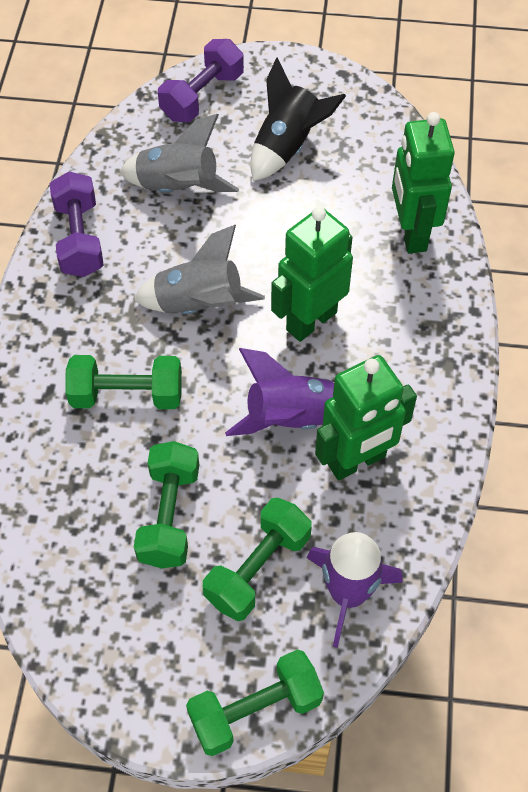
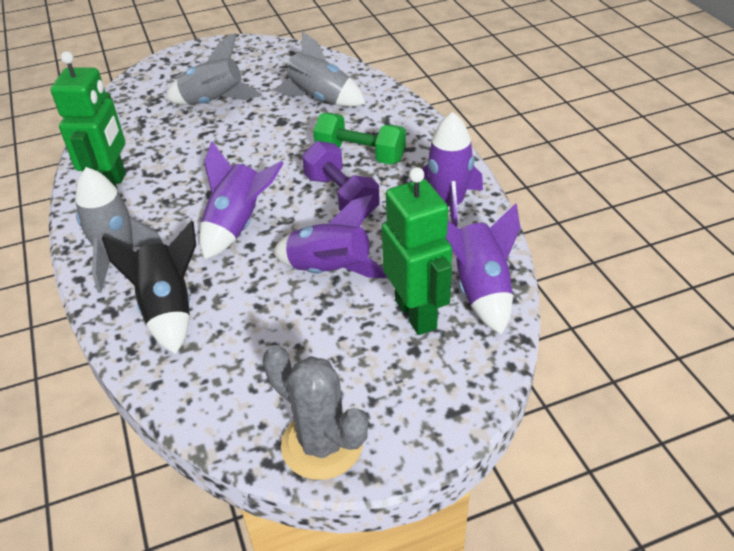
green dumbbell: [65,355,182,409] [134,441,199,568] [186,650,324,756] [203,498,312,621] = 4 -> [313,113,406,164] = 1
green robot: [271,207,353,342] [315,355,417,480] [392,112,455,253] = 3 -> [51,51,126,190] [382,167,452,335] = 2
grey cactus: none = 0 -> [263,345,368,480] = 1
grey rocket: [119,114,239,193] [133,225,265,314] = 2 -> [75,167,163,293] [165,33,262,105] [274,31,366,107] = 3
purple dumbbell: [50,172,104,277] [158,39,244,122] = 2 -> [302,141,380,218] = 1
purple rocket: [225,348,334,436] [307,532,403,648] = 2 -> [200,141,284,259] [273,194,387,278] [410,112,483,227] [445,203,520,335] = 4

